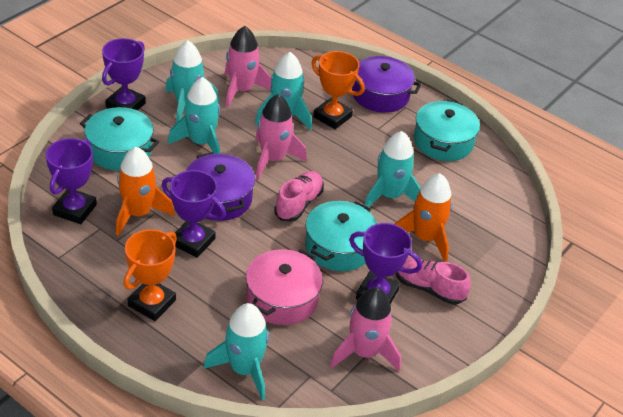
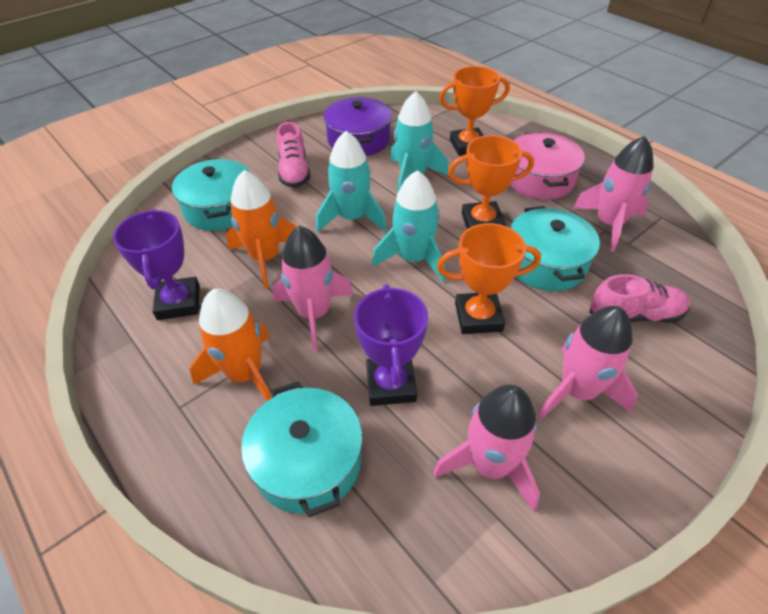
orange trophy: [123,229,177,321] [311,51,365,129] = 2 -> [437,223,541,334] [439,66,510,156] [448,135,534,229] = 3
pink rocket: [225,26,271,108] [255,94,307,179] [330,287,401,371] = 3 -> [273,225,354,351] [433,384,540,512] [538,306,638,419] [573,136,654,251] = 4
purple pot: [186,152,255,221] [352,56,421,113] = 2 -> [323,97,392,156] = 1
purple trophy: [46,138,97,224] [102,38,146,110] [162,170,226,258] [349,223,422,304] = 4 -> [113,209,200,320] [354,284,428,406] = 2
turquoise rocket: [165,40,219,123] [168,77,220,154] [203,303,269,400] [255,52,312,130] [365,131,421,207] = 5 -> [316,131,387,233] [372,170,446,282] [390,91,448,194] = 3

